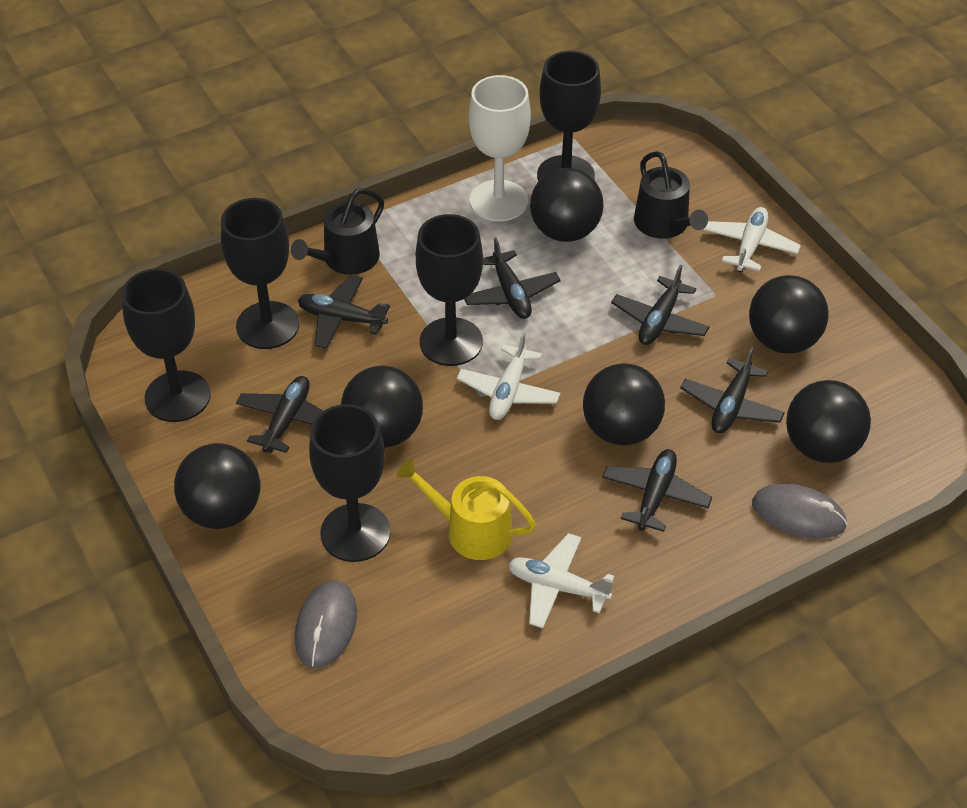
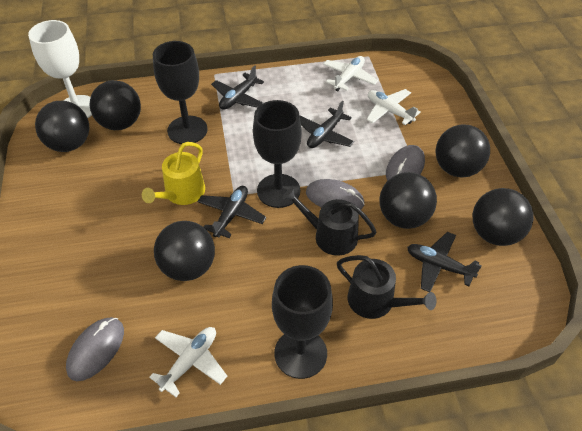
black goblet: [122,268,211,422] [221,198,299,349] [309,404,390,562] [416,214,483,366] [537,51,601,181] = 5 -> [153,41,208,144] [253,100,302,208] [272,265,333,379] = 3
black plane: [236,376,323,453] [298,275,390,349] [464,237,560,319] [602,449,712,532] [611,265,709,345] [680,347,785,433] = 6 -> [197,186,266,238] [211,66,264,110] [300,101,354,148] [407,232,482,292] = 4
grey mouse: [295,581,357,668] [752,483,848,539] = 2 -> [66,317,124,381] [306,179,364,209] [386,145,425,181] = 3

